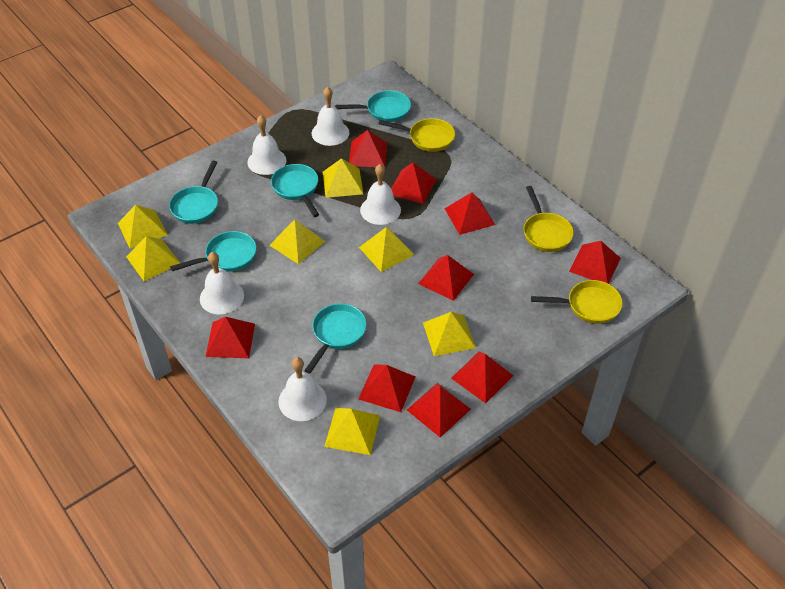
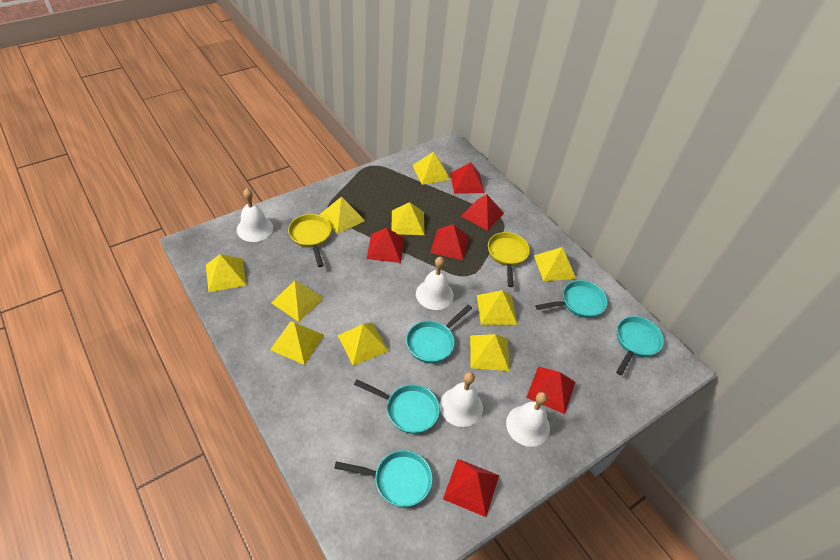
red pyramid: [205,317,255,358] [349,130,387,168] [358,364,415,412] [391,162,436,204] [407,383,471,437] [418,255,474,301] [444,192,495,235] [451,352,514,403] [569,241,621,284] = 9 -> [367,228,404,263] [430,224,469,260] [443,459,499,517] [450,162,484,194] [461,194,504,231] [526,366,575,414] = 6
white bell: [200,252,244,314] [247,115,286,175] [278,357,327,421] [312,87,349,146] [360,164,401,225] = 5 -> [237,188,273,242] [416,257,454,310] [440,372,483,427] [506,392,550,447] = 4
yellow pan: [378,118,455,152] [524,186,574,252] [531,280,623,324] = 3 -> [288,214,331,267] [488,232,530,287] = 2
yellow pyramid: [118,205,168,248] [126,236,180,281] [269,219,326,264] [323,158,363,198] [324,408,380,455] [359,227,414,272] [423,312,476,356] = 7 -> [206,254,247,292] [270,321,324,365] [271,280,324,322] [320,197,365,234] [338,322,389,365] [392,202,425,235] [412,152,450,185] [470,334,509,371] [477,290,517,325] [534,247,576,281] = 10

